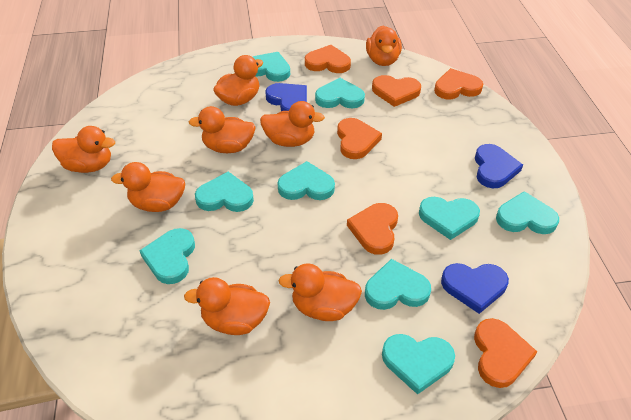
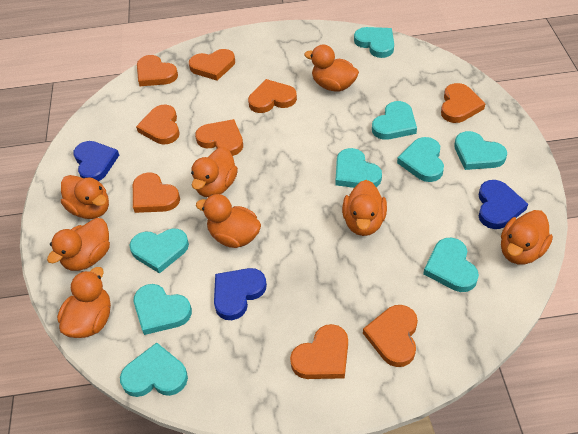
orange heart: [305,45,351,73] [337,118,382,159] [347,203,398,255] [372,75,421,107] [434,68,483,99] [474,318,537,388] = 6 -> [133,173,180,213] [136,105,179,145] [137,55,178,86] [189,49,235,81] [195,119,243,156] [248,79,297,113] [290,324,348,379] [363,305,418,367] [441,83,486,123] = 9

